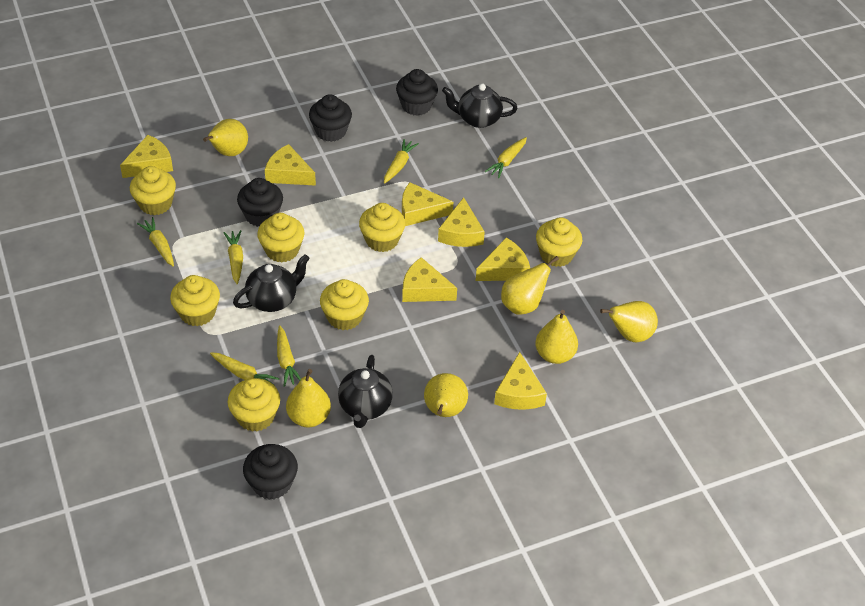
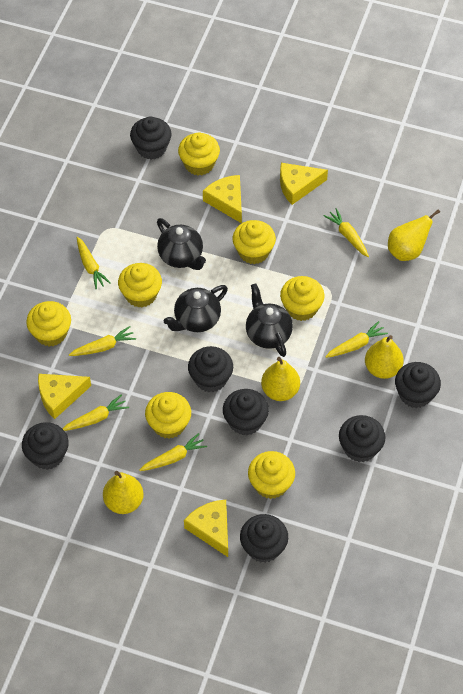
black cupcake: [237,178,283,227] [243,444,298,500] [309,94,352,142] [396,69,438,116] = 4 -> [22,422,69,470] [130,117,172,160] [188,346,233,392] [223,389,269,436] [240,514,288,563] [339,415,386,462] [395,362,441,408] = 7
yellow cheese: [120,135,173,178] [265,144,316,186] [402,182,453,226] [402,257,457,302] [438,197,485,247] [476,238,530,281] [494,352,547,410] = 7 -> [38,374,91,419] [184,500,228,557] [203,175,242,223] [280,163,328,205] = 4
yellow pear: [203,119,248,156] [286,369,331,428] [424,373,468,417] [501,256,559,315] [535,310,578,364] [600,301,658,342] = 6 -> [103,471,144,514] [261,357,300,401] [365,335,404,379] [388,209,440,261] = 4

